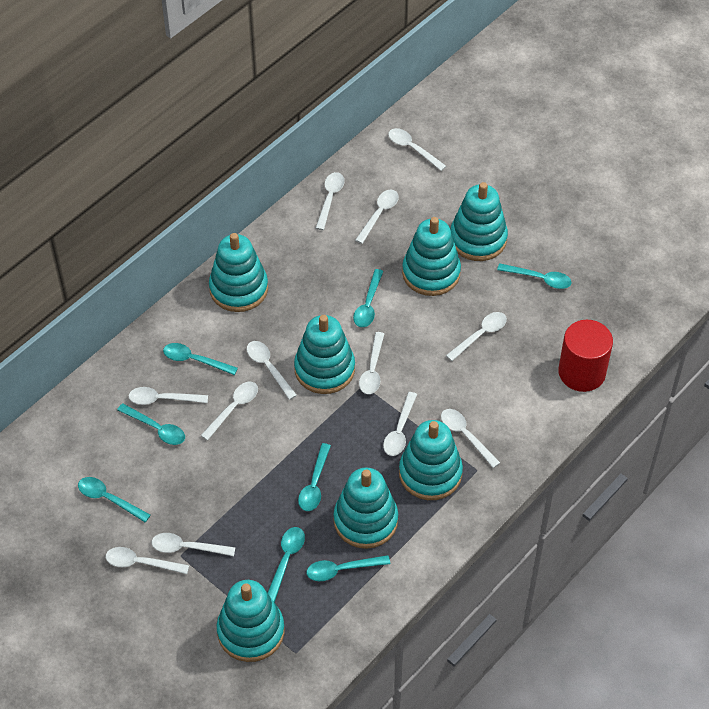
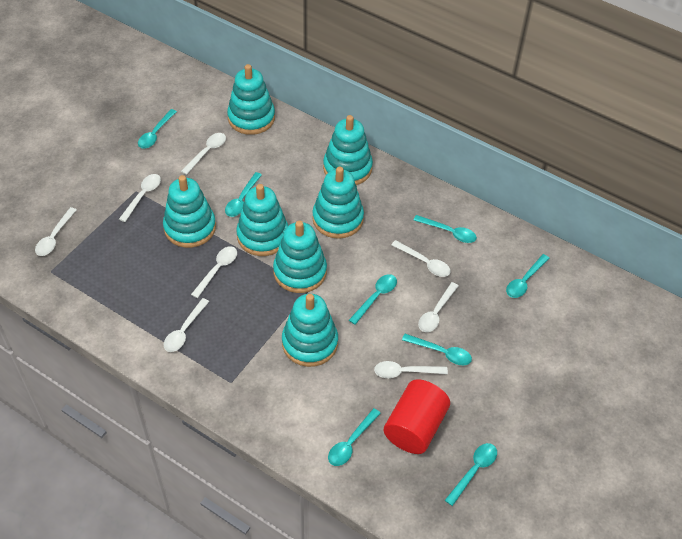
white spoon: [106,547,189,574] [128,387,208,405] [152,533,235,556] [200,382,258,441] [247,341,297,400] [316,172,345,230] [355,190,399,244] [359,332,384,394] [383,392,417,456] [388,128,446,171] [441,409,500,468] [446,312,507,361] = 12 -> [35,207,77,256] [119,174,161,222] [164,298,209,352] [181,133,226,175] [191,246,237,298] [374,361,448,378] [391,240,451,277] [418,282,458,332] = 8

